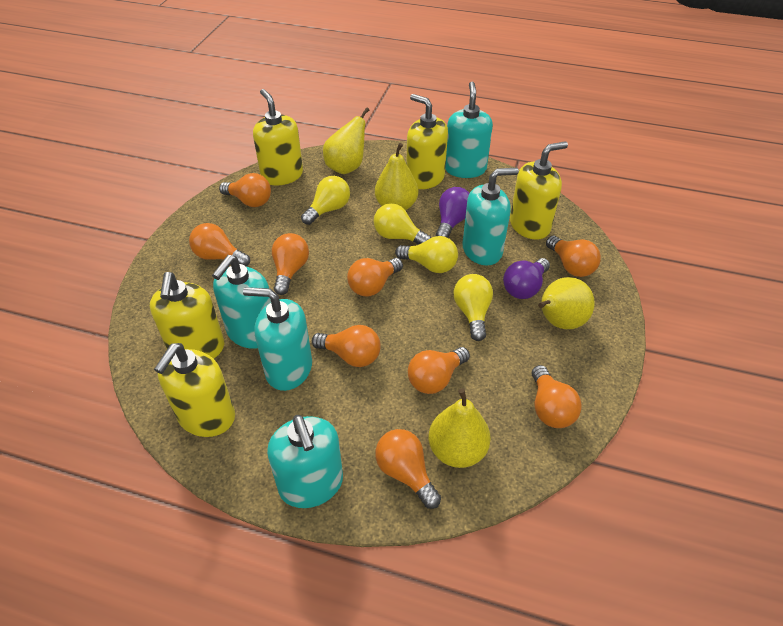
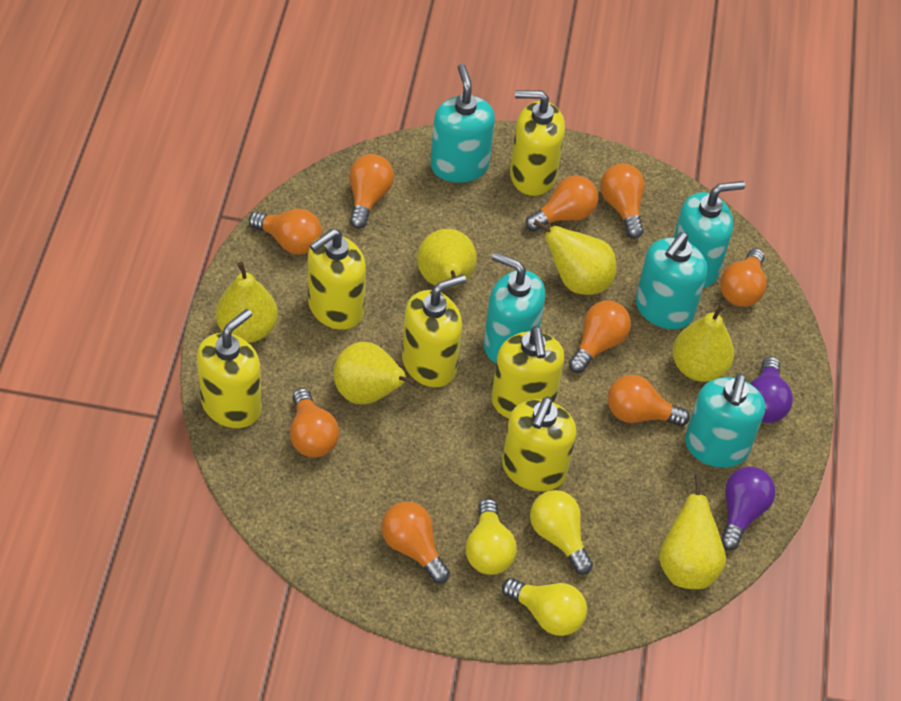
yellow light bulb: [301,176,350,225] [374,203,431,244] [395,236,458,273] [454,274,493,341] = 4 -> [465,499,517,575] [502,578,587,636] [530,490,593,575] = 3
yellow pear: [323,107,369,174] [375,143,418,211] [429,389,491,468] [538,277,595,329] = 4 -> [216,262,278,343] [333,342,417,405] [417,229,477,288] [533,220,617,295] [659,474,726,589] [672,303,734,382] = 6
yellow soap dispenser: [150,272,224,359] [154,343,235,437] [253,89,303,185] [406,94,448,189] [510,142,568,240] = 5 -> [197,309,262,428] [308,229,366,330] [402,274,466,387] [491,326,564,418] [502,397,576,492] [510,90,565,196] = 6

